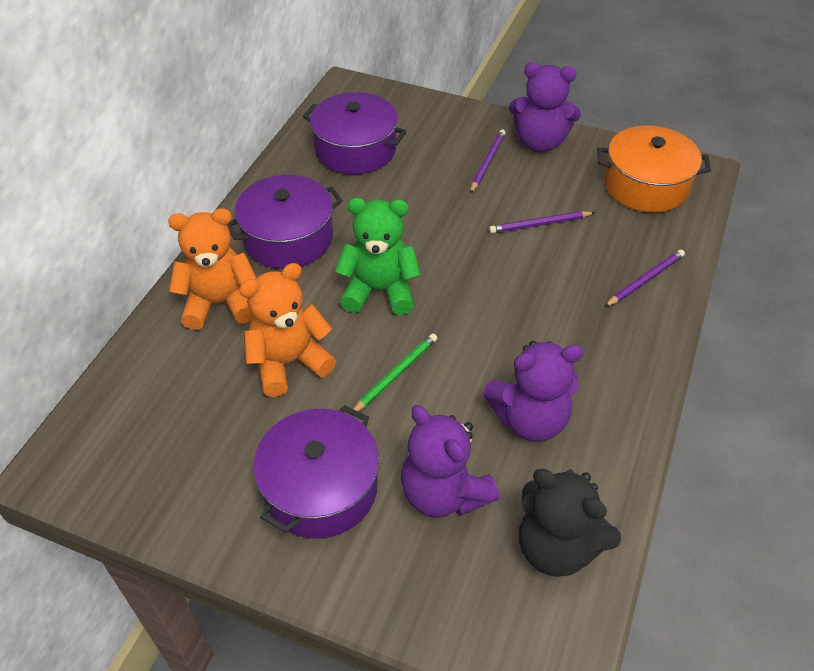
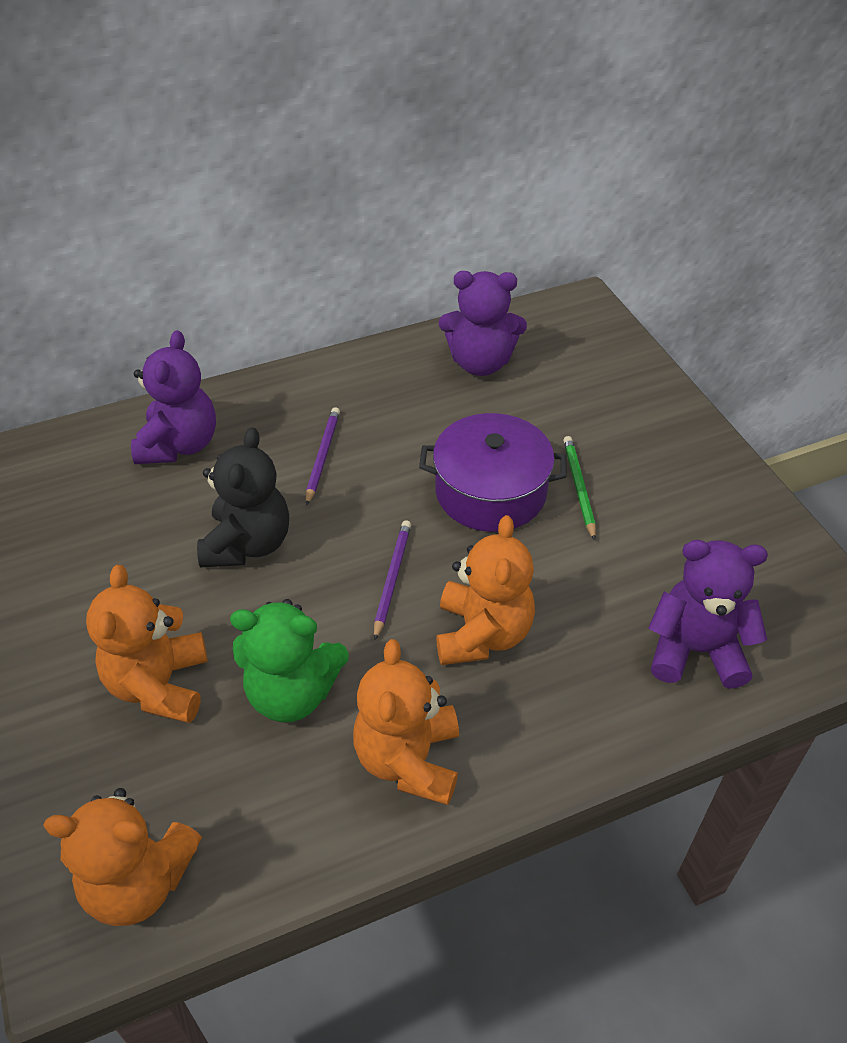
orange pot: [597,125,711,213] = 1 -> none = 0
orange teddy bear: [168,208,257,330] [239,263,336,397] = 2 -> [43,788,202,926] [86,565,207,723] [353,639,459,805] [436,515,535,665] = 4
purple pencil: [470,130,506,194] [489,211,595,233] [605,249,685,307] = 3 -> [306,407,340,506] [374,520,411,641] = 2
purple pot: [227,175,343,269] [253,405,379,539] [303,92,407,175] = 3 -> [419,413,567,532] = 1

